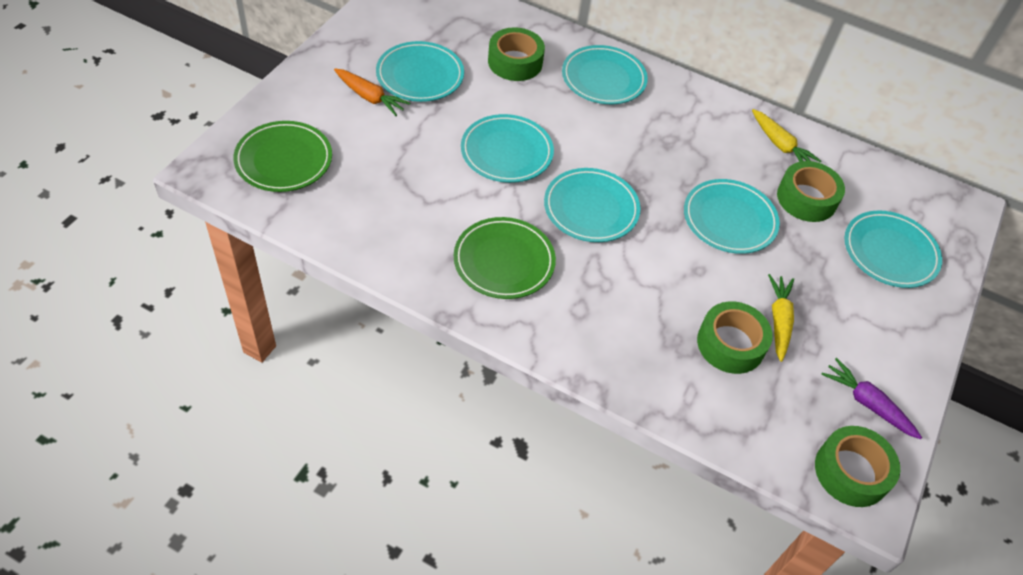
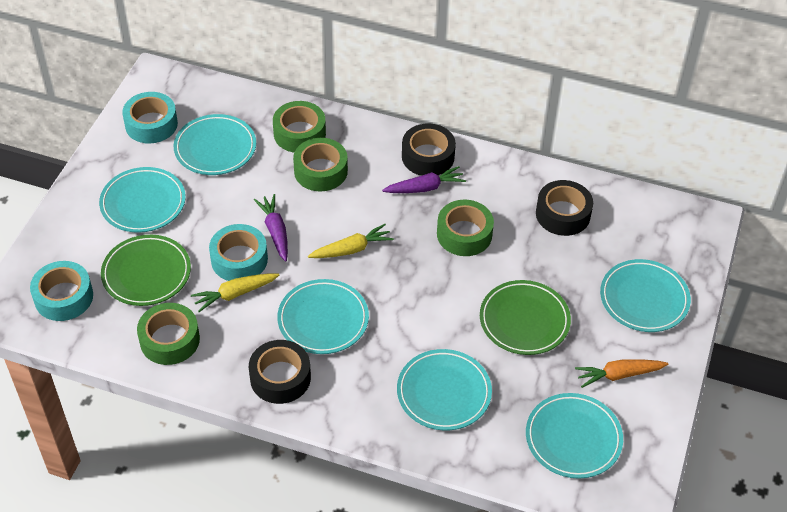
black tape: none = 0 -> [249,340,311,404] [402,123,456,176] [536,180,593,236] = 3
purple carrot: [821,358,922,439] = 1 -> [254,194,288,262] [382,166,466,193] = 2
turquoise tape: none = 0 -> [30,261,93,321] [122,92,178,143] [209,224,268,281] = 3

